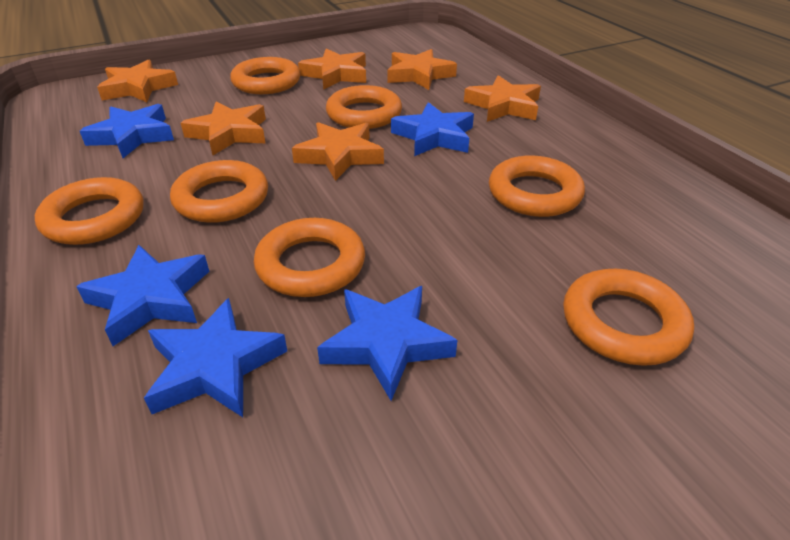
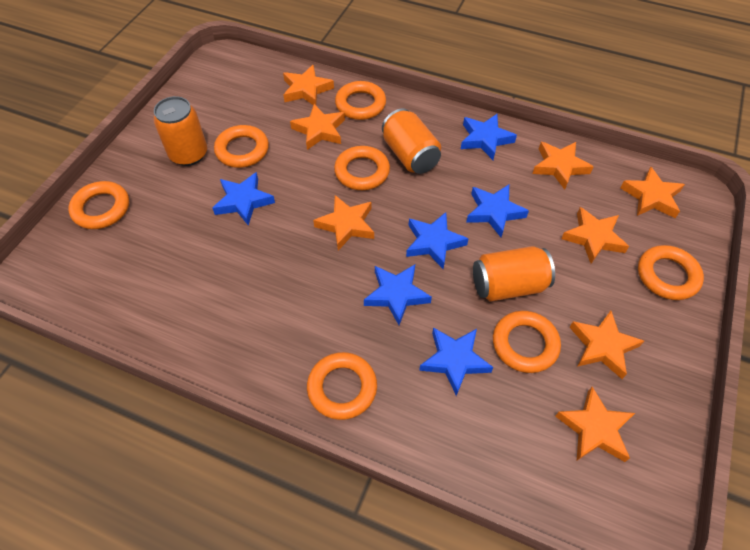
blue star: [76,245,210,346] [80,104,174,158] [144,298,287,417] [317,286,457,401] [391,102,474,156] = 5 -> [212,172,275,226] [364,265,432,325] [406,212,469,269] [419,327,493,396] [461,114,517,160] [466,185,529,237] = 6
orange can: none = 0 -> [153,96,207,166] [382,109,441,174] [473,246,555,302] = 3
orange star: [97,59,178,102] [181,102,266,155] [292,122,384,181] [298,48,366,90] [387,49,457,90] [464,75,541,122] = 6 -> [283,65,334,105] [290,104,345,150] [313,195,374,250] [532,142,594,190] [555,387,635,462] [561,207,629,264] [569,311,644,379] [620,167,685,218] = 8

